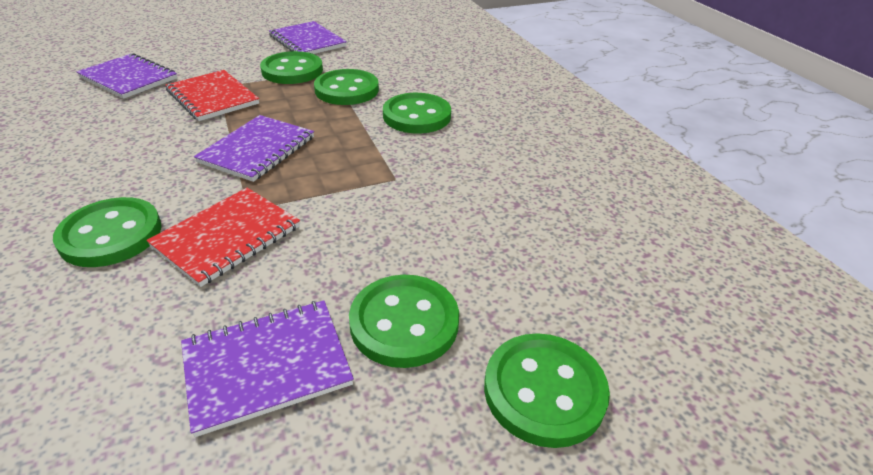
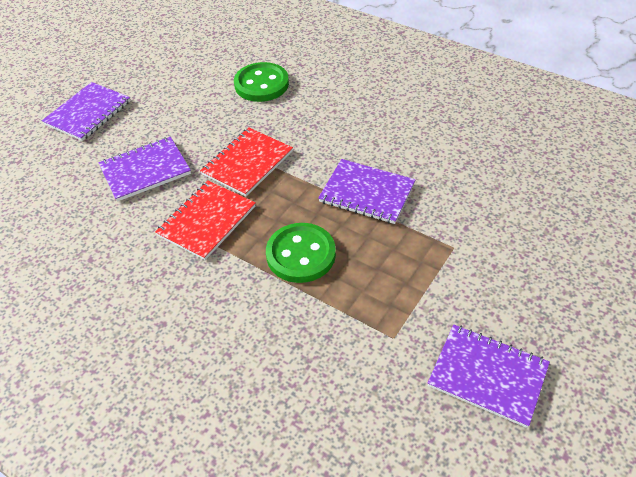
green button: [53,197,162,267] [260,51,323,84] [314,69,379,105] [349,275,459,368] [383,93,451,133] [484,333,610,448] = 6 -> [234,62,289,102] [266,223,336,283] = 2

